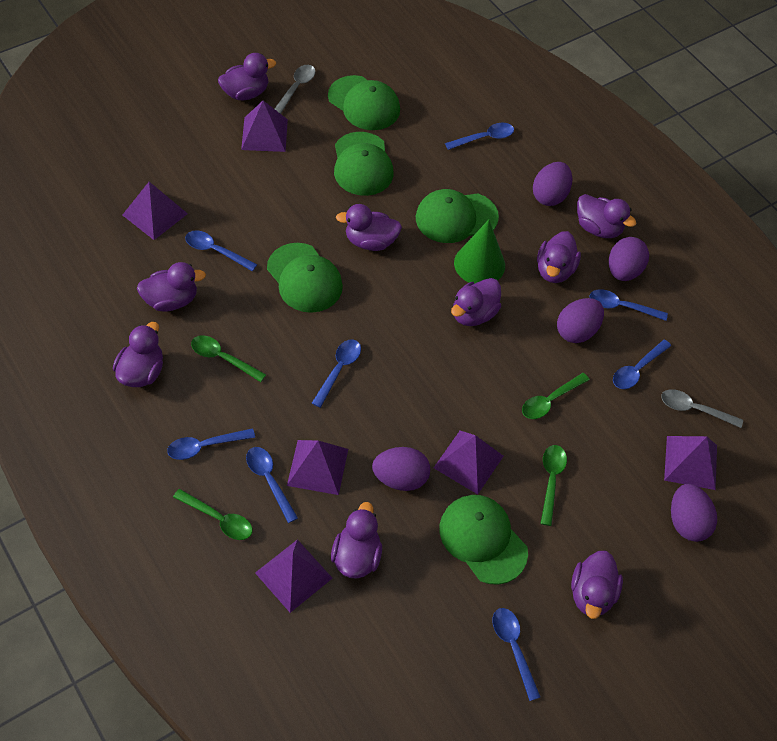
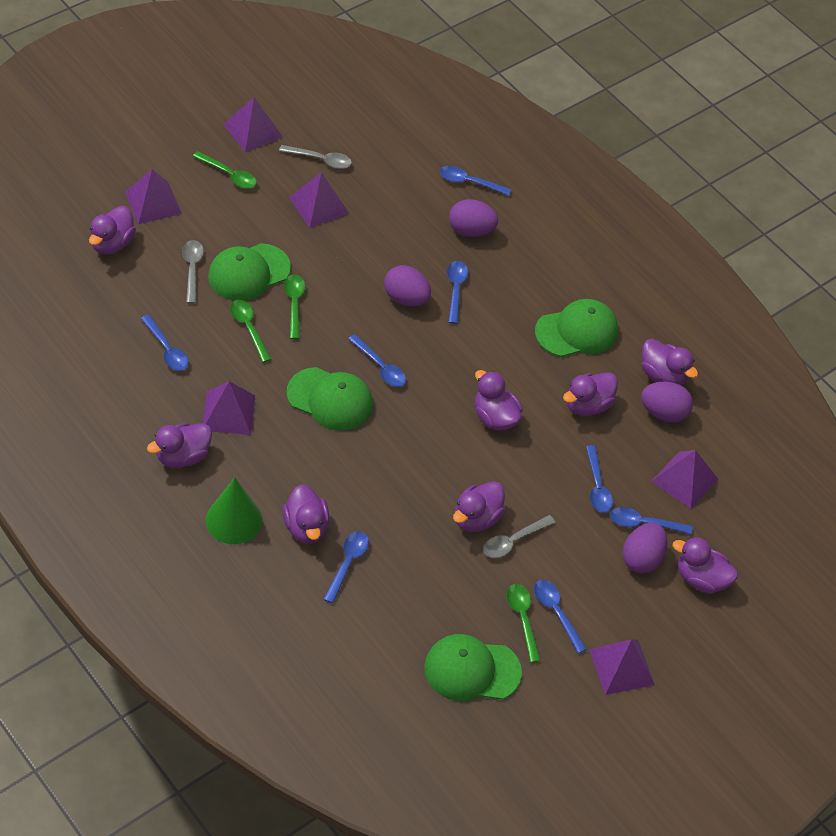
green cap: [267,243,343,313] [328,75,400,130] [334,132,393,196] [416,189,499,243] [439,495,528,585] = 5 -> [208,243,291,301] [286,367,373,431] [424,634,522,701] [535,299,618,357] = 4
grey spoon: [275,65,316,114] [661,389,743,428] = 2 -> [182,240,204,304] [279,145,352,169] [483,515,555,558] = 3
purple duck: [113,322,163,387] [137,262,206,312] [218,53,276,100] [331,502,382,579] [336,204,402,251] [451,278,501,326] [537,231,581,283] [571,551,623,619] [577,194,637,238] = 9 -> [89,206,136,254] [147,423,212,468] [282,484,329,544] [453,481,505,532] [475,370,523,430] [563,372,618,416] [642,339,698,385] [673,537,738,594] = 8
purple egg: [372,447,430,491] [533,162,572,206] [557,298,604,343] [609,237,649,281] [671,484,717,542] = 5 -> [384,265,431,306] [449,199,498,237] [623,523,668,573] [641,382,693,422] = 4

